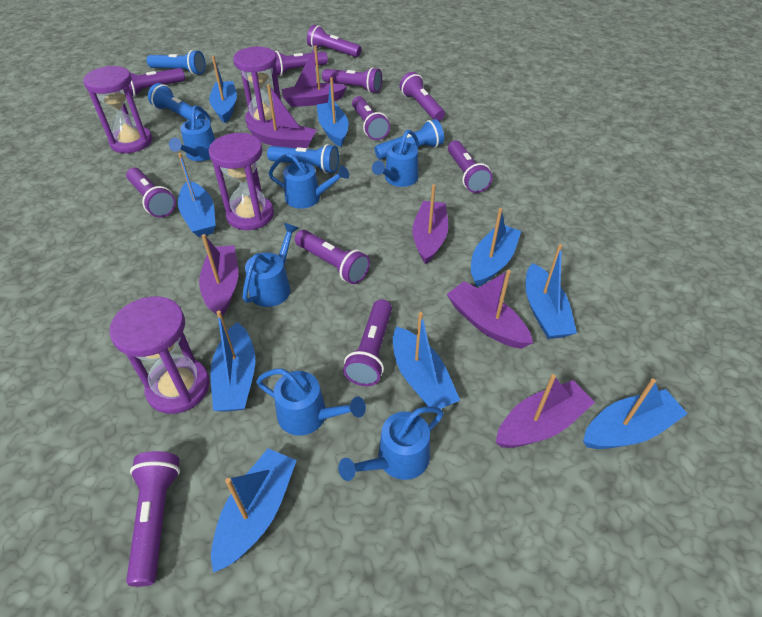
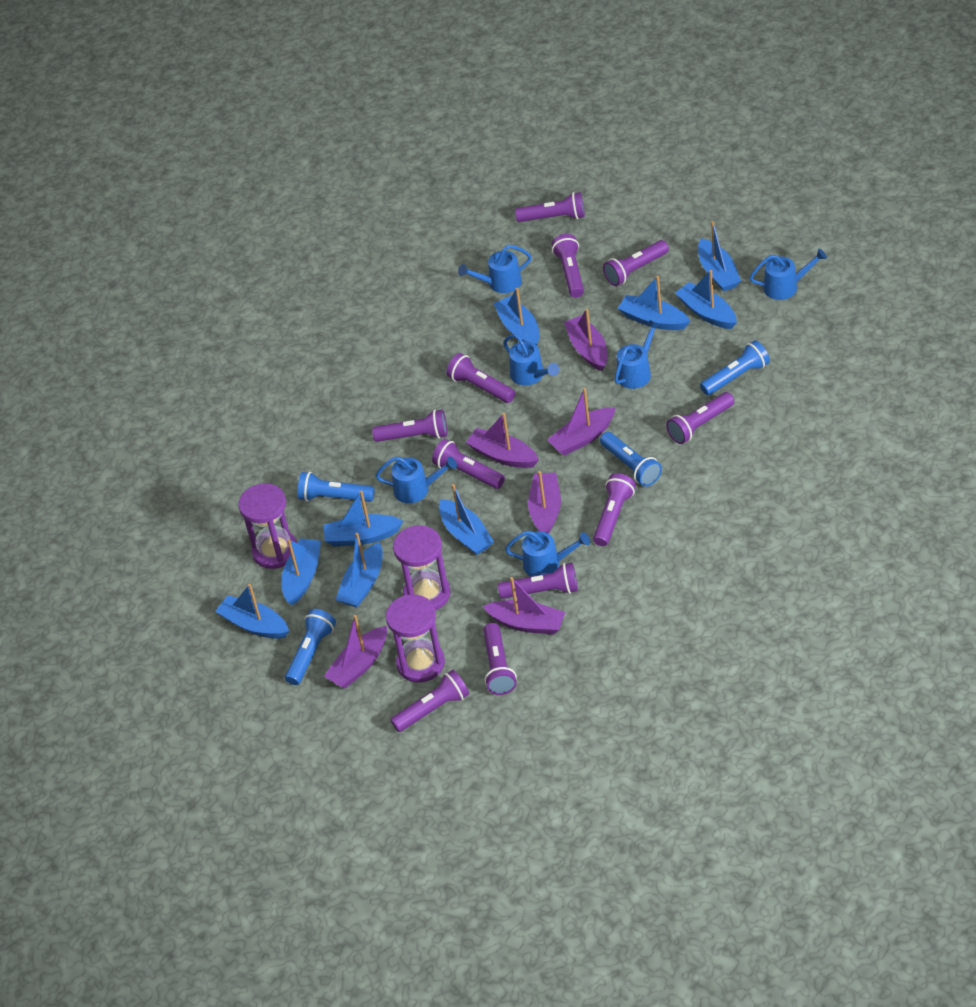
purple hourglass: [83,66,152,153] [110,296,210,414] [209,133,274,230] [233,47,281,125] = 4 -> [238,483,297,569] [386,594,445,683] [393,525,451,610] = 3

